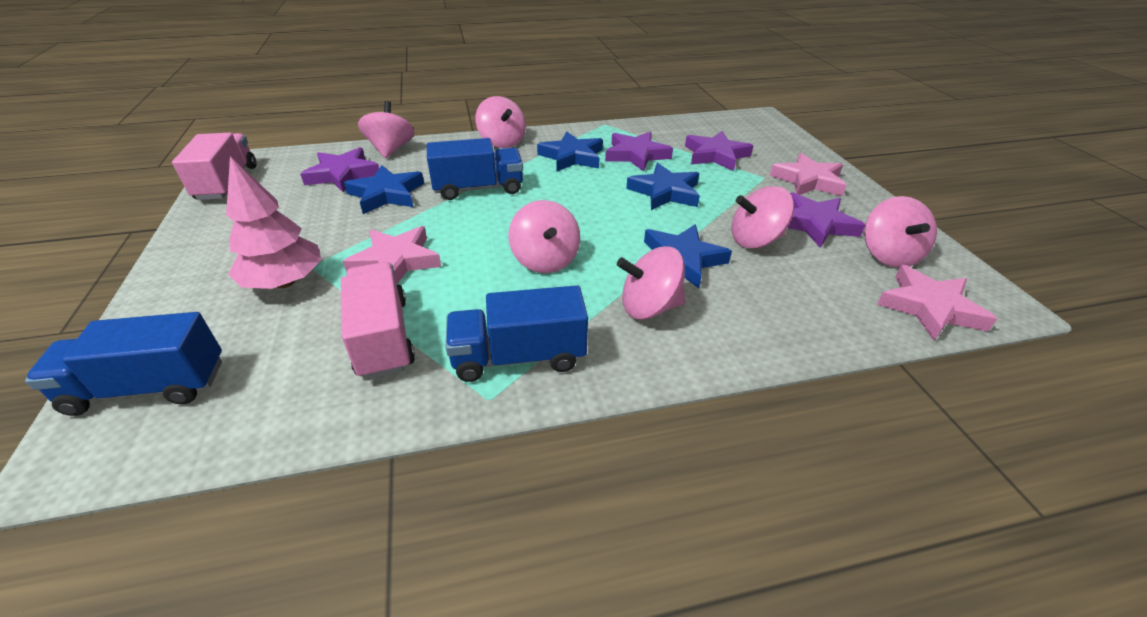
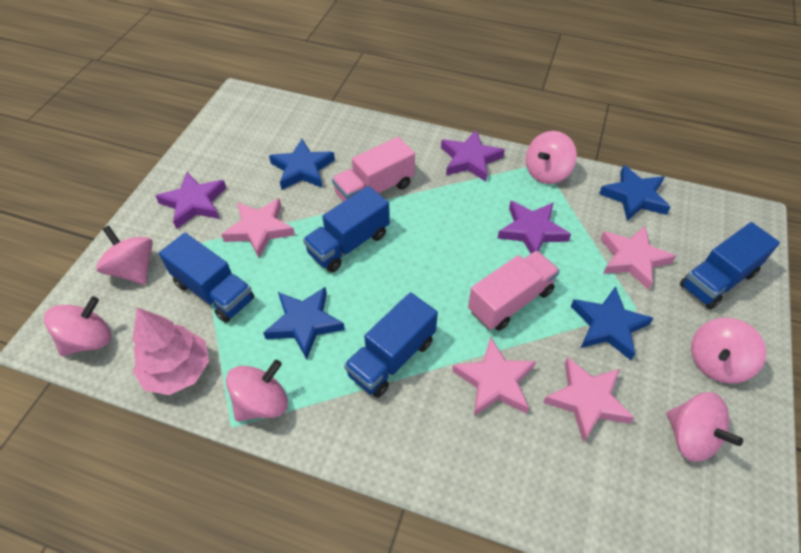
blue truck: [25,312,222,416] [427,138,523,200] [446,285,588,382] = 3 -> [159,233,254,323] [303,186,390,272] [344,292,438,398] [680,222,780,309] = 4
pink star: [343,226,441,283] [770,153,847,196] [877,265,997,341] = 3 -> [221,198,295,259] [452,337,536,416] [543,357,634,442] [600,226,676,290] = 4
purple star: [300,147,379,192] [605,131,673,171] [685,131,753,171] [787,193,865,248] = 4 -> [156,172,226,229] [441,130,505,182] [497,201,571,254] = 3

